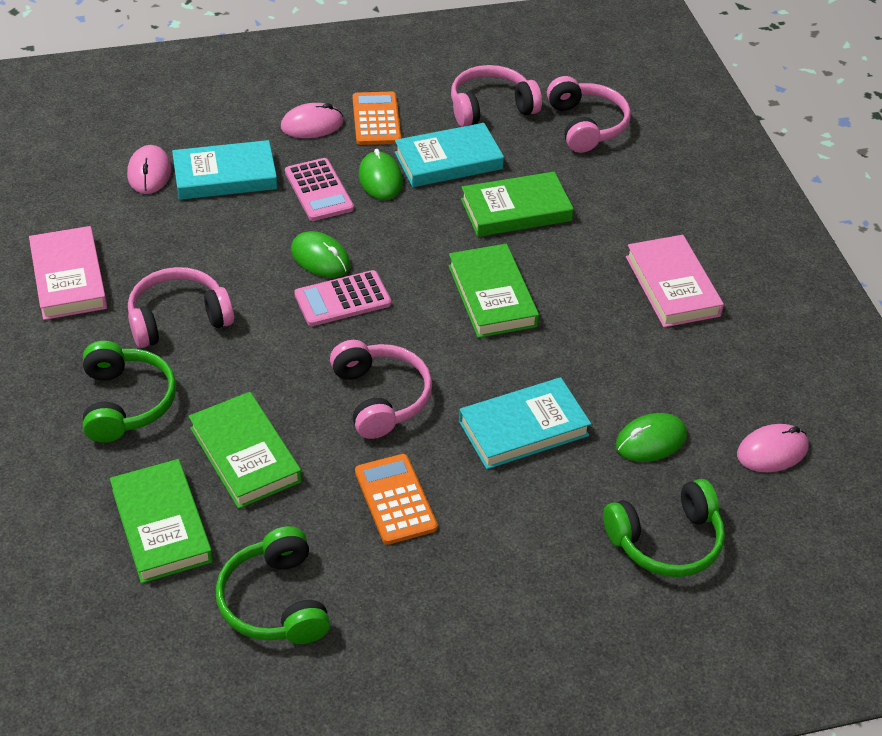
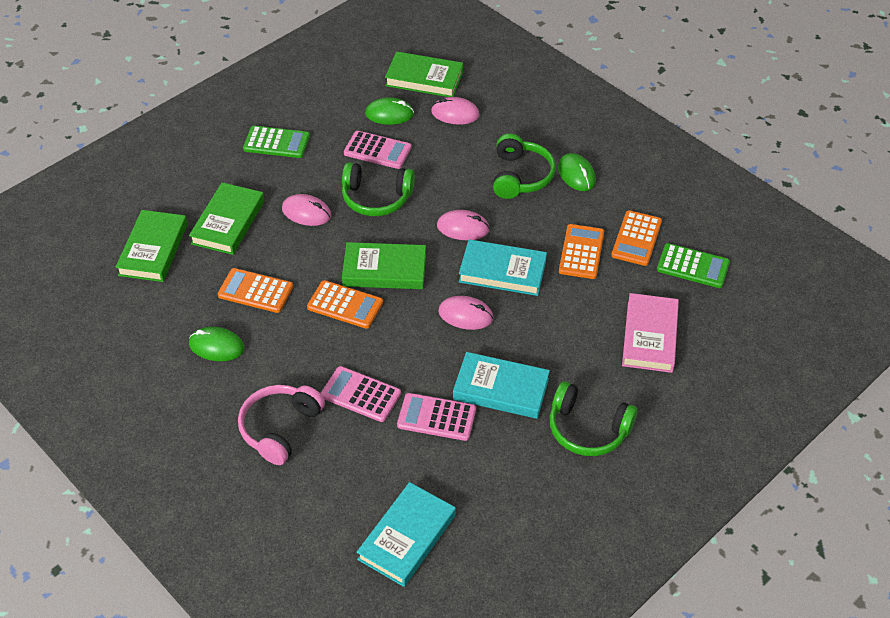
green calculator: none = 0 -> [243,126,310,158] [657,243,730,288] = 2
orange calculator: [353,92,401,145] [355,454,438,545] = 2 -> [217,268,293,313] [307,280,383,329] [559,224,604,279] [611,210,662,266] = 4
pink book: [29,226,107,320] [626,235,724,327] = 2 -> [622,293,679,373] = 1
pink calculator: [285,158,354,221] [294,270,391,326] = 2 -> [320,366,401,422] [344,131,412,169] [397,393,476,441] = 3
pink headphones: [128,267,234,348] [330,340,432,439] [451,65,542,127] [547,76,631,153] = 4 -> [238,385,325,465] = 1
pink mouse: [127,145,171,194] [281,103,343,138] [737,424,808,472] = 3 -> [282,194,331,226] [431,97,479,125] [437,210,490,240] [438,296,493,330] = 4

